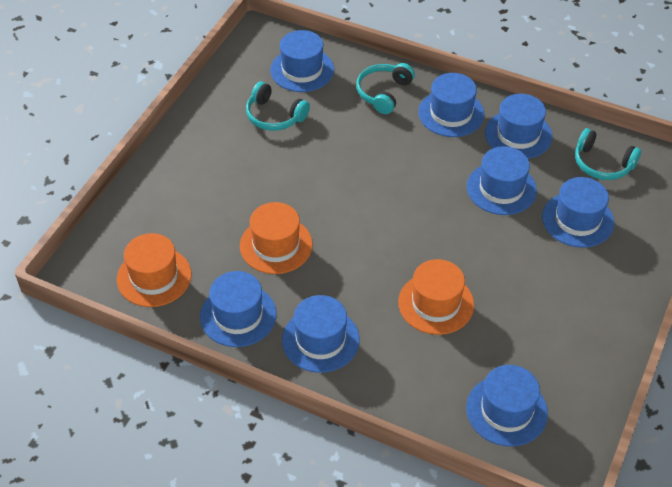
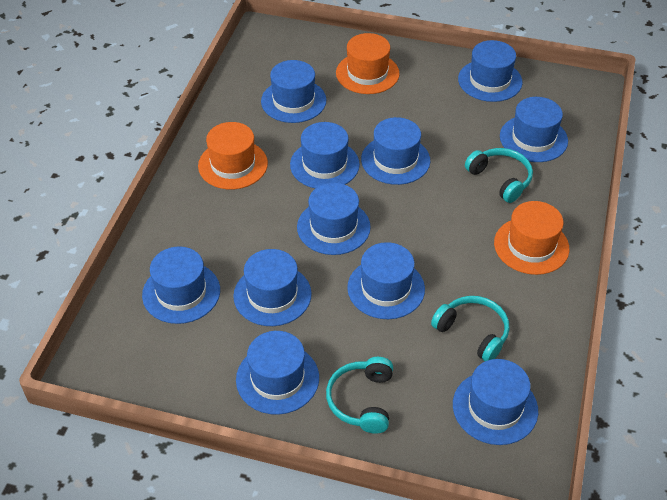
blue hat: [200,271,276,347] [270,30,334,92] [282,295,360,373] [418,73,485,137] [466,365,548,447] [467,146,537,215] [485,94,552,159] [542,177,614,247] = 8 -> [142,246,220,324] [233,249,312,326] [236,331,319,415] [261,60,326,123] [290,122,360,188] [297,183,371,255] [347,242,425,319] [361,117,430,185] [453,359,538,445] [458,40,523,102] [500,97,568,162] = 11

